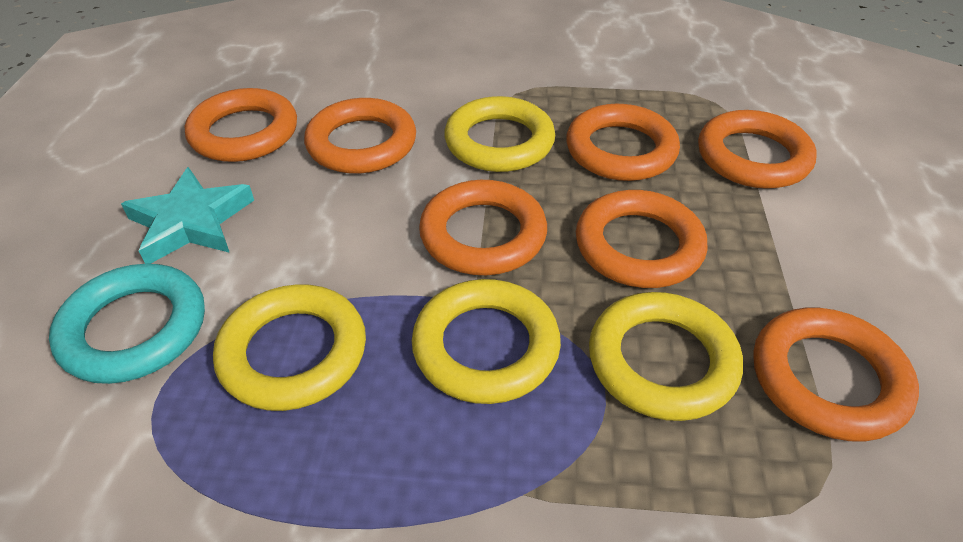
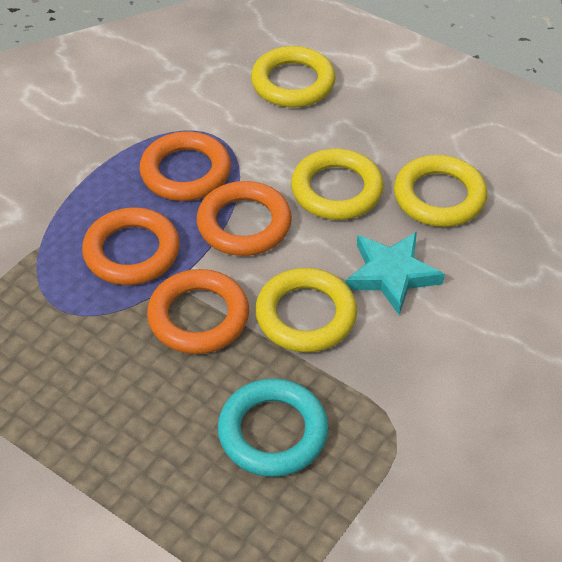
orange ring: [185,88,297,162] [304,98,416,174] [419,180,547,275] [566,104,680,181] [576,190,707,288] [698,110,817,189] [753,308,919,441] = 7 -> [82,207,180,285] [139,131,231,201] [147,269,249,354] [197,181,292,256] = 4

